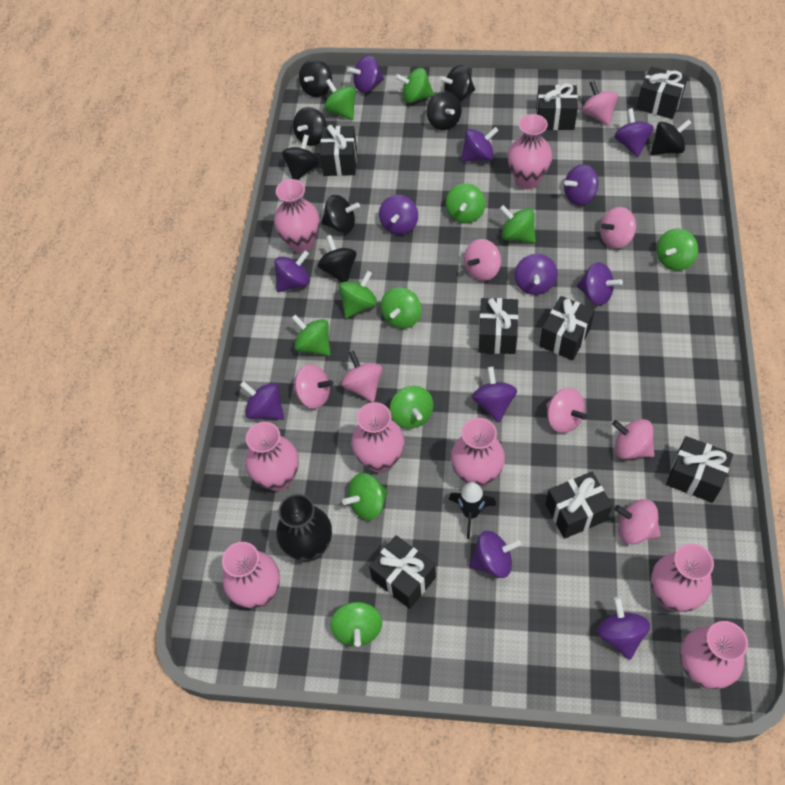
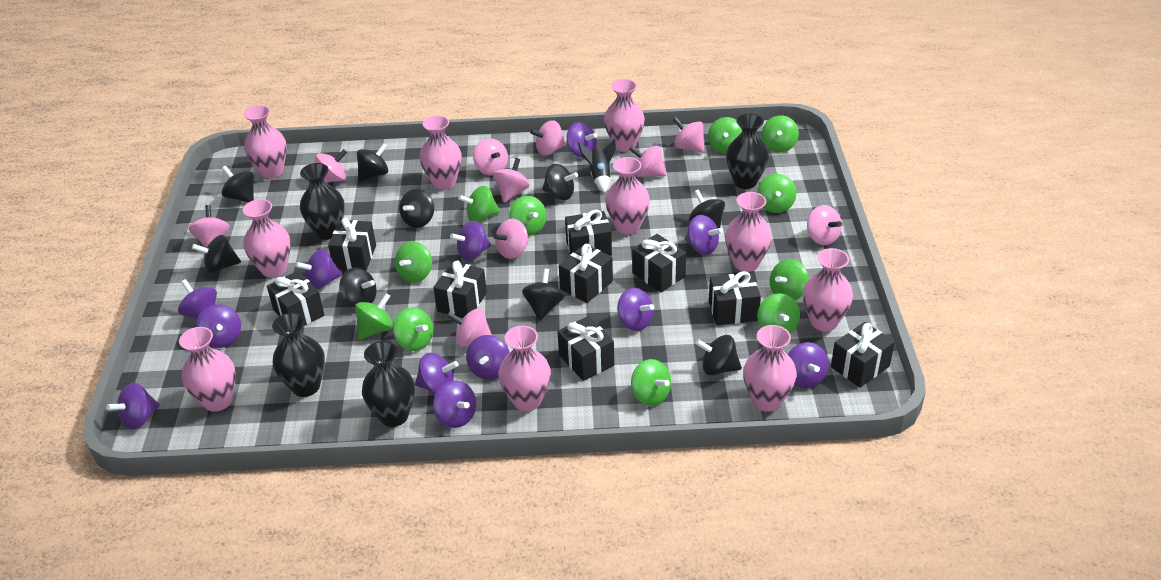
black gift: [320,125,357,176] [369,535,436,609] [479,298,518,354] [536,84,578,130] [539,296,595,361] [545,472,612,539] [636,67,688,119] [666,436,733,503] = 8 -> [267,271,325,326] [328,218,376,271] [433,260,487,318] [557,316,614,381] [559,244,613,303] [565,210,612,256] [632,234,686,292] [709,271,761,325] [831,322,895,388] = 9
black spinning top: [282,134,319,180] [293,107,327,146] [299,59,332,97] [318,235,357,282] [321,195,360,233] [427,91,462,130] [439,65,475,101] [651,119,692,155] = 8 -> [192,235,241,273] [222,166,254,202] [340,267,377,308] [357,143,388,181] [399,189,434,228] [522,268,564,321] [542,164,578,200] [689,189,725,228] [695,335,742,375] = 9
black vase: [276,494,332,561] = 1 -> [272,313,325,397] [300,163,345,240] [362,341,415,427] [726,114,769,189] = 4
pink spinning top: [293,364,333,409] [341,351,383,402] [464,239,501,281] [546,388,588,433] [582,81,618,126] [600,207,636,249] [612,419,655,459] [614,499,660,544] = 8 -> [189,205,230,248] [315,149,347,183] [447,308,492,347] [473,138,508,175] [493,158,530,203] [493,219,529,259] [530,120,567,155] [629,146,667,177] [673,117,705,153] [807,205,842,245] = 10
pink vase: [222,542,280,608] [245,422,299,491] [274,179,320,253] [351,402,404,473] [451,418,505,488] [507,114,552,189] [651,543,714,612] [680,621,748,689] = 8 -> [179,327,236,412] [243,105,287,178] [243,199,291,278] [419,115,462,190] [498,326,551,411] [604,79,645,152] [605,157,650,235] [725,192,772,272] [743,325,797,412] [803,248,853,331] = 10

